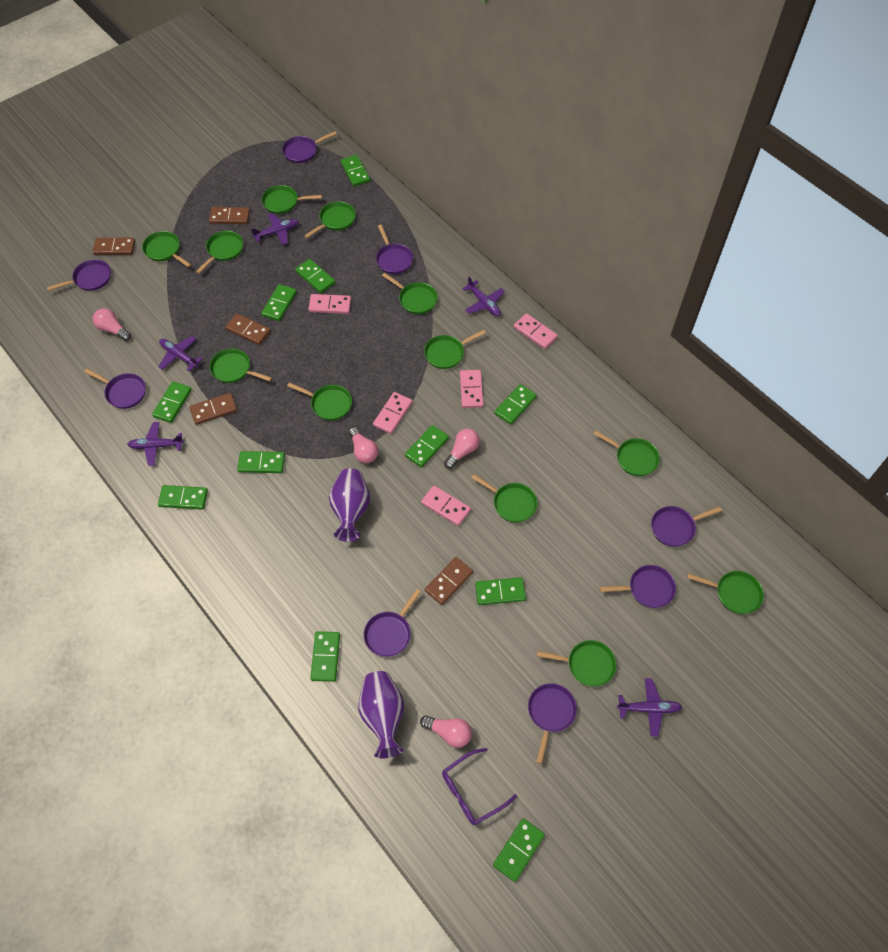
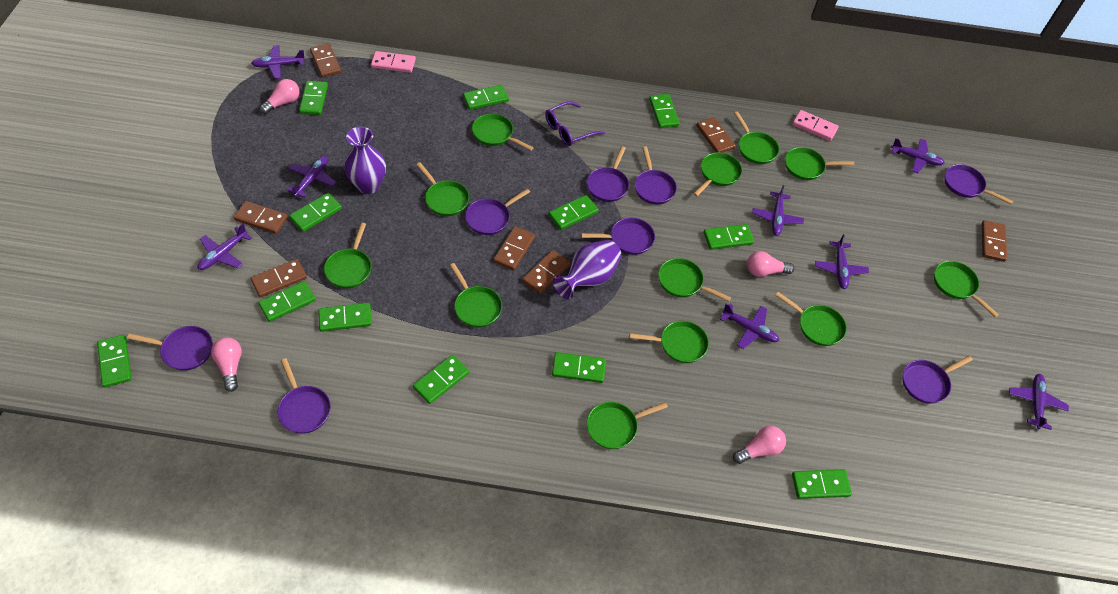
brown domino: [93,238,135,255] [190,393,237,425] [209,207,250,224] [225,313,271,345] [425,557,473,605] = 5 -> [234,201,288,234] [250,259,307,297] [310,43,341,77] [493,226,535,271] [522,250,570,294] [696,117,736,153] [982,220,1007,262] = 7
green domino: [152,381,192,423] [158,485,208,510] [237,451,285,473] [261,284,297,321] [295,259,335,293] [310,631,340,682] [341,155,370,187] [405,425,449,468] [475,577,526,605] [493,818,545,882] [494,384,537,425] = 11 -> [97,335,132,388] [258,281,316,322] [289,193,342,232] [299,81,328,115] [318,303,372,332] [413,355,469,404] [463,85,509,110] [549,195,599,230] [552,352,606,383] [649,94,680,128] [704,224,754,250] [792,469,852,499] = 12
pink domino: [308,294,351,314] [373,392,412,434] [421,486,471,526] [460,370,484,408] [514,313,558,349] = 5 -> [371,51,416,73] [792,110,839,141] = 2
purple plane: [127,422,184,466] [158,336,203,371] [251,213,299,245] [462,277,505,316] [617,678,682,737] = 5 -> [197,223,252,270] [251,45,306,79] [287,156,336,198] [720,304,779,349] [752,185,804,236] [815,234,869,289] [891,138,945,173] [1009,374,1069,430] = 8

